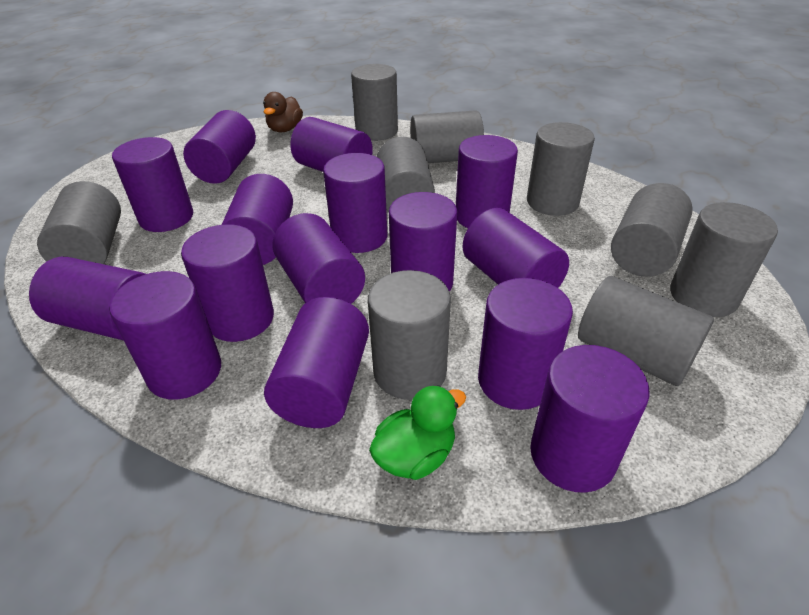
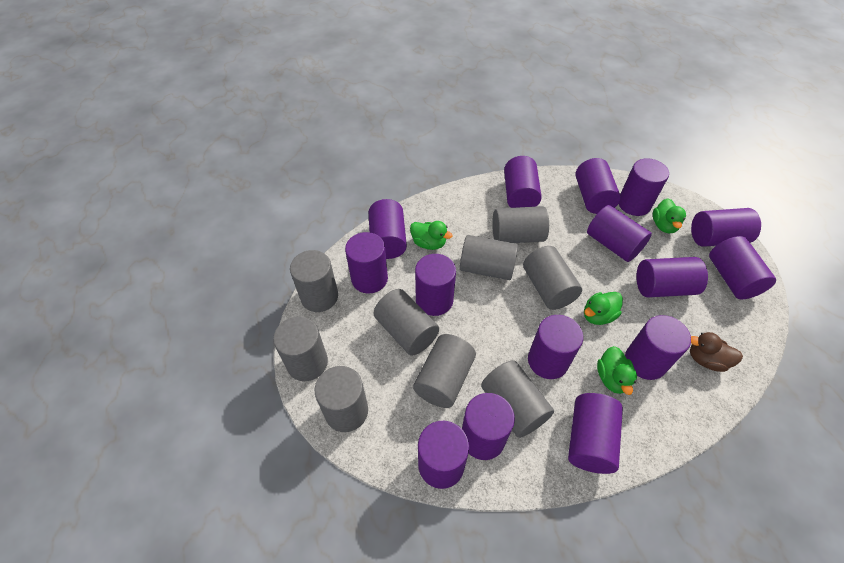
green duck: [369,385,466,480] = 1 -> [410,221,453,250] [584,292,623,325] [597,346,637,395] [653,198,686,233] = 4

